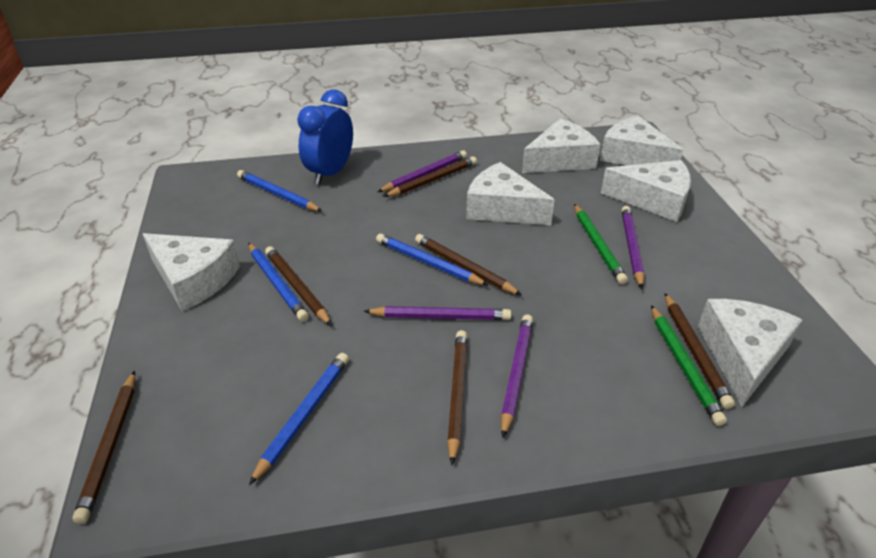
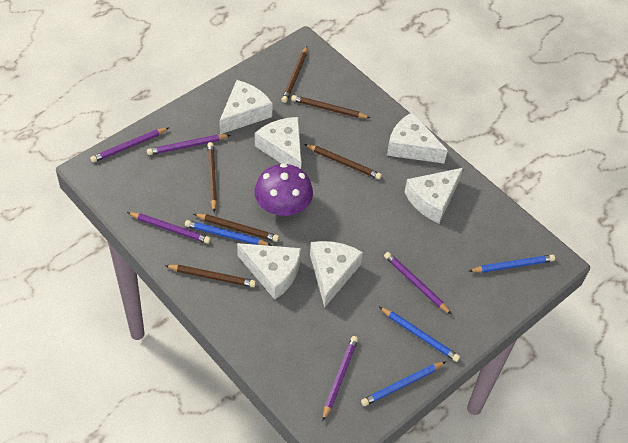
blue clock: [297,89,353,185] = 1 -> none = 0
green pencil: [574,204,628,284] [651,305,727,426] = 2 -> none = 0
purple mushroom: none = 0 -> [255,163,313,216] = 1
purple pencil: [364,306,512,320] [378,150,467,192] [501,314,533,438] [621,206,645,289] = 4 -> [90,128,168,163] [127,212,211,244] [147,135,230,155] [323,336,358,421] [384,252,452,315] = 5

